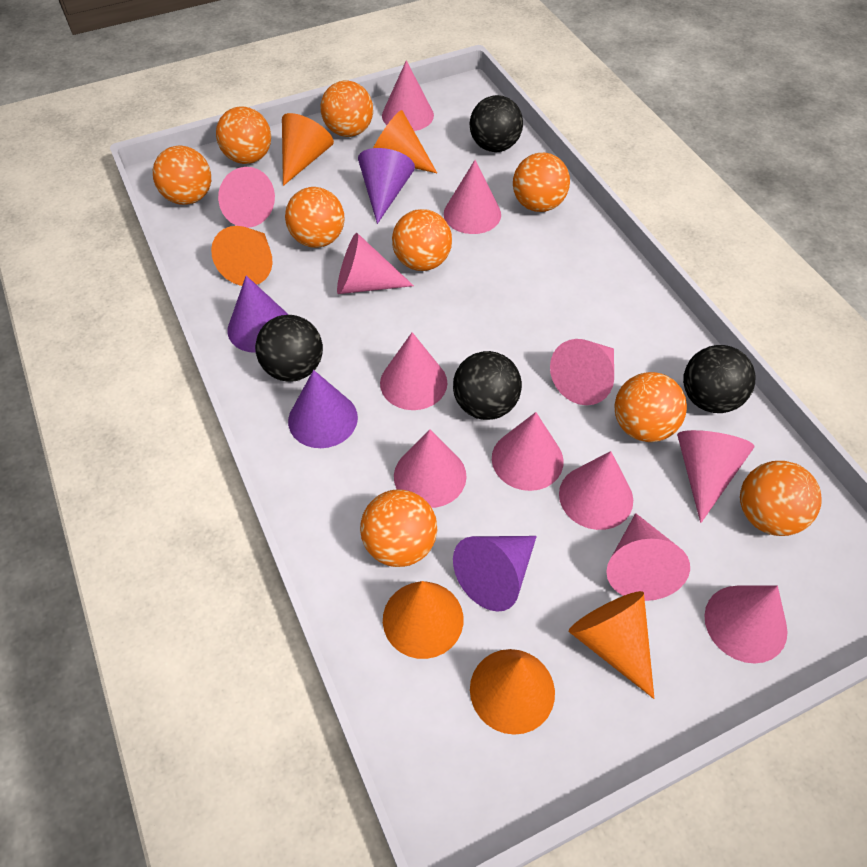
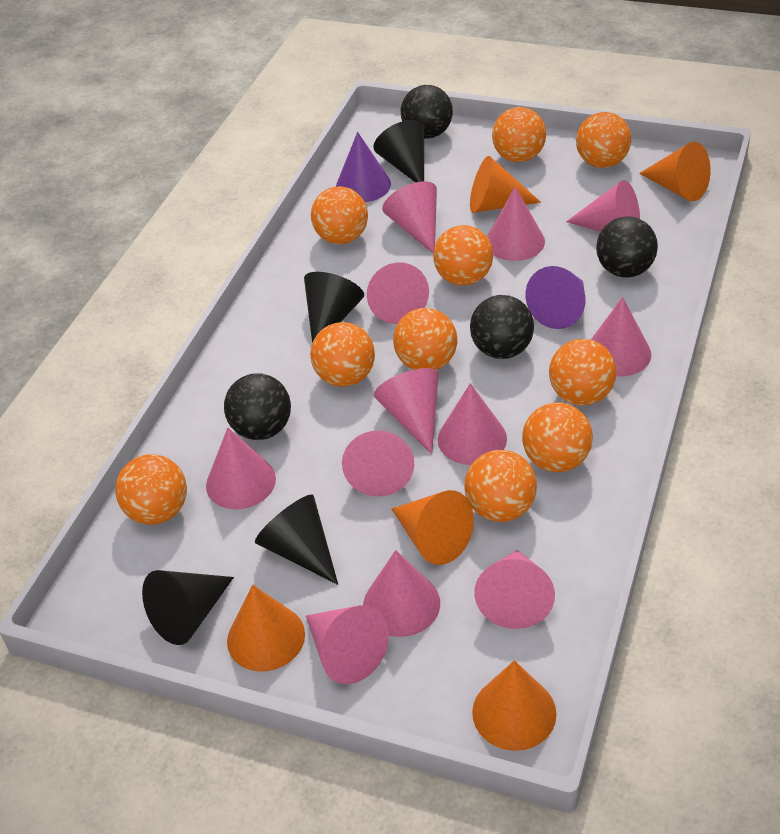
black cone: none = 0 -> [142,570,234,645] [255,495,338,585] [304,272,364,343] [373,120,424,182] = 4
orange ball: [153,146,211,205] [216,106,271,164] [285,187,344,248] [321,80,373,137] [360,489,437,567] [392,209,452,271] [513,153,570,212] [614,372,687,442] [740,461,822,536] = 9 -> [115,454,187,525] [310,322,375,387] [311,186,368,244] [393,308,457,370] [433,225,493,286] [465,450,537,522] [492,107,546,162] [522,403,593,472] [549,339,616,405] [576,112,631,168] = 10
orange cone: [211,226,273,286] [282,113,334,186] [373,110,437,173] [383,581,463,659] [470,649,555,735] [569,591,655,699] = 6 -> [227,585,305,671] [392,490,474,565] [470,156,541,213] [472,660,557,751] [639,142,711,201] = 5
purple cone: [227,275,288,353] [288,370,358,448] [358,148,415,224] [453,536,537,612] = 4 -> [336,132,391,202] [526,266,585,329] = 2

